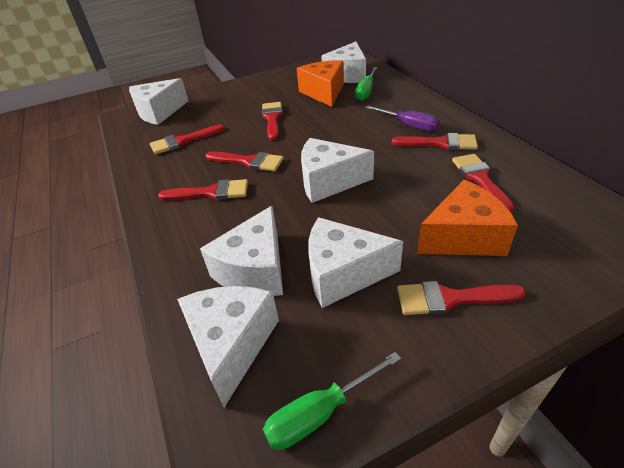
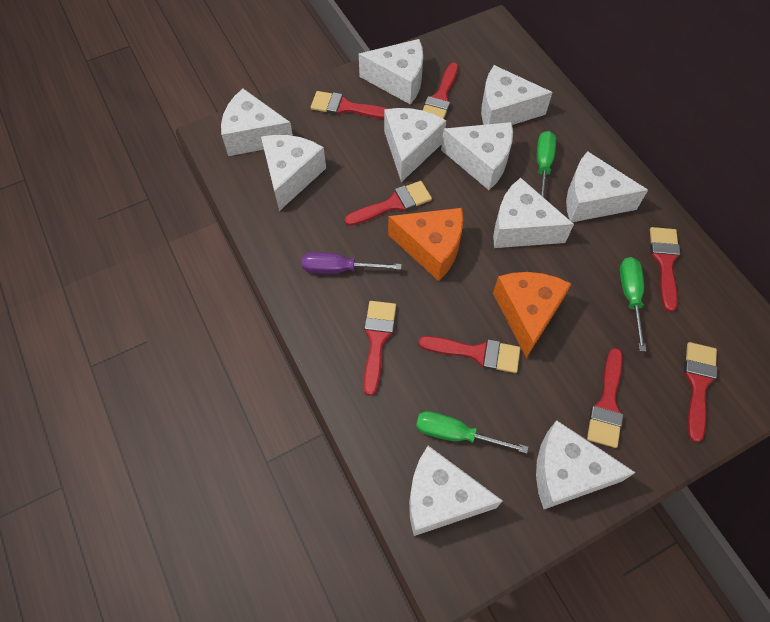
green screwdriver: [263,352,401,450] [355,67,377,101] = 2 -> [416,411,528,454] [537,131,556,197] [620,257,646,352] = 3
red brush: [150,125,225,155] [158,179,248,200] [206,151,284,171] [262,102,283,140] [392,133,478,150] [397,281,526,315] [452,154,514,213] = 7 -> [311,91,388,119] [345,181,432,226] [364,301,396,396] [419,336,520,373] [423,63,458,119] [587,348,623,448] [650,227,680,312] [684,342,717,442] = 8
white cheese: [129,78,188,125] [177,286,279,407] [200,206,283,296] [301,138,374,203] [308,217,403,308] [321,42,366,83] = 6 -> [221,89,293,156] [261,135,326,211] [359,39,423,105] [384,108,446,182] [409,446,503,536] [441,122,513,190] [481,65,553,125] [493,178,574,248] [536,420,636,509] [566,151,648,222] = 10

